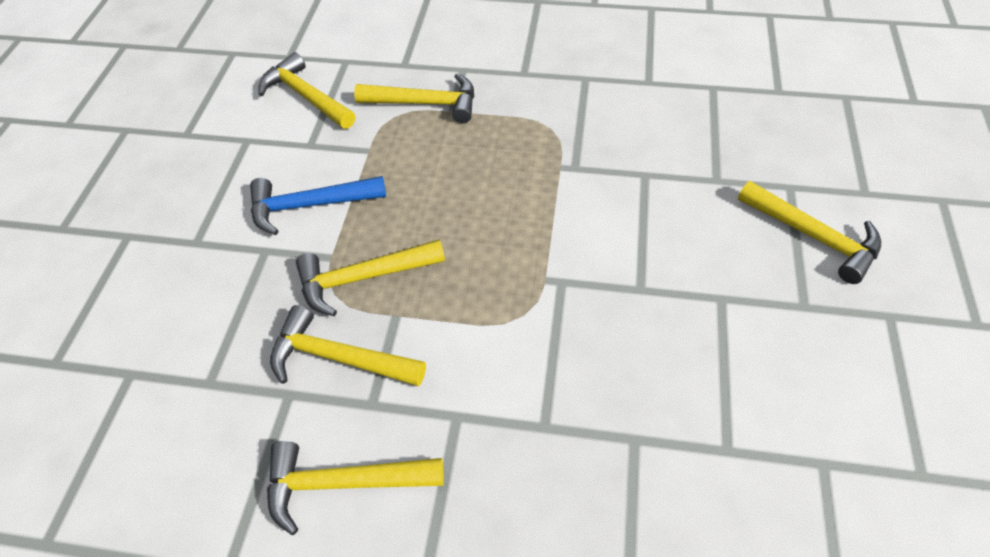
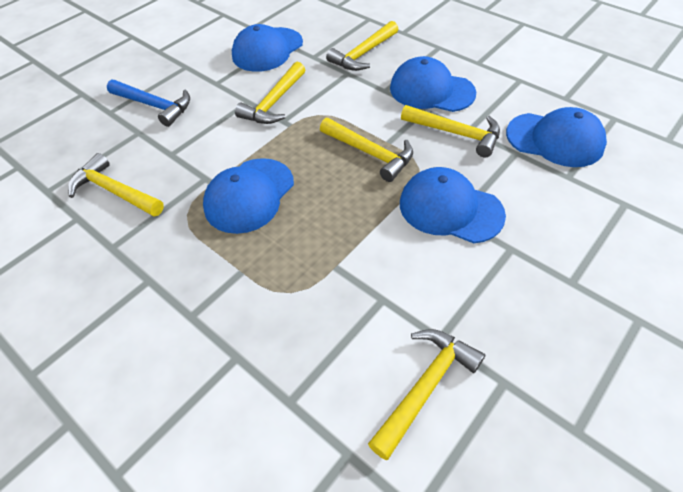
blue cap: none = 0 -> [203,158,294,234] [232,24,303,72] [390,56,476,112] [400,167,506,243] [506,107,607,167] = 5

